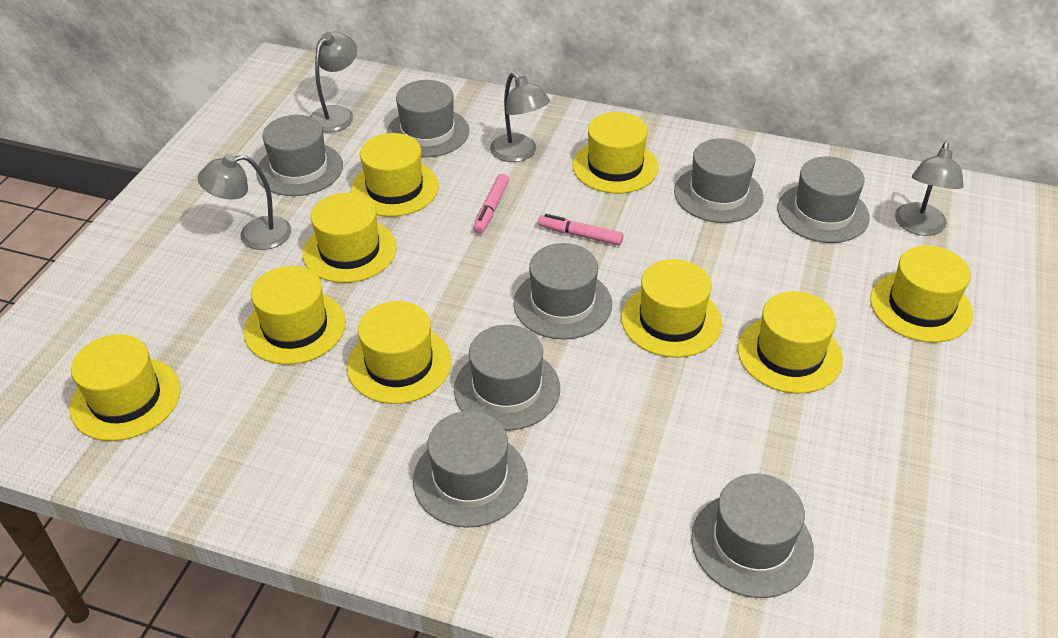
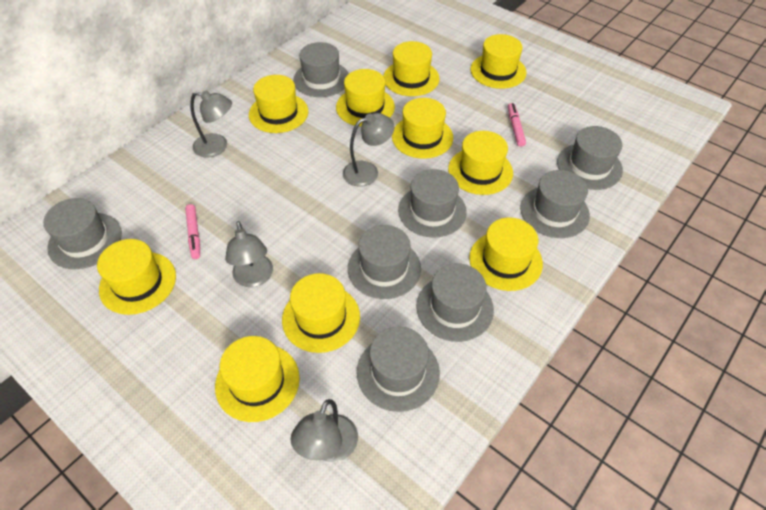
yellow hat: [70,334,181,441] [244,266,346,365] [303,193,397,283] [347,301,451,404] [351,133,439,217] [572,112,659,193] [621,259,722,358] [738,291,843,393] [870,246,973,343] = 9 -> [97,239,176,315] [215,336,300,422] [249,75,308,133] [282,273,360,353] [336,69,395,127] [383,41,439,96] [392,98,453,159] [448,131,513,195] [469,217,543,291] [470,34,526,89] = 10

